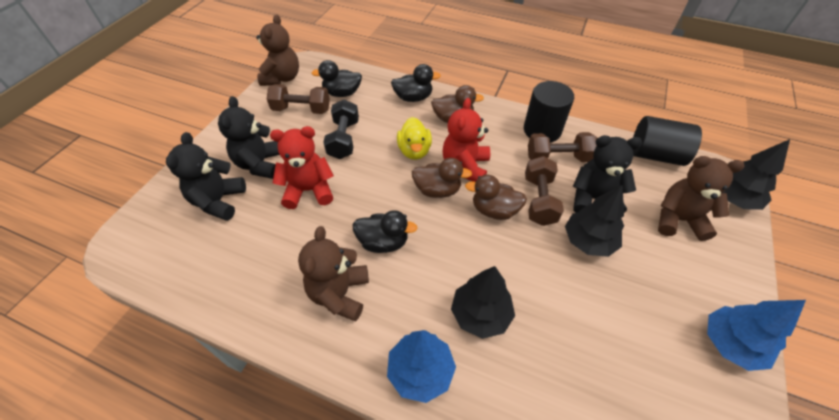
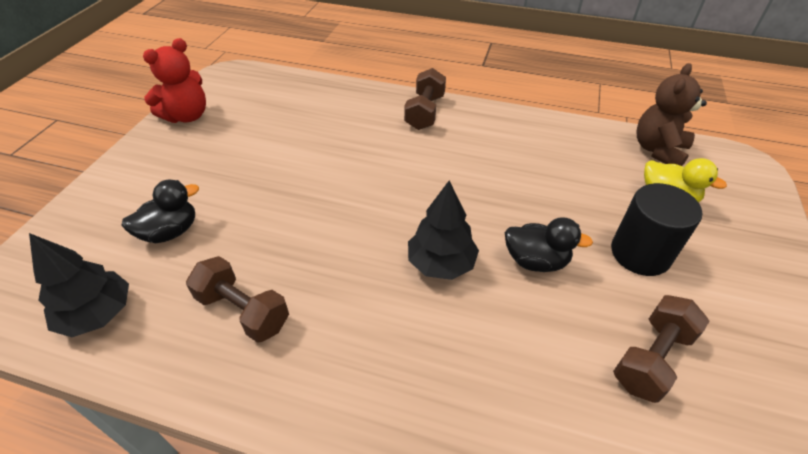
black cylinder: [524,81,574,143] [633,116,702,166] = 2 -> [611,183,702,276] = 1
black duck: [312,60,362,97] [353,210,417,253] [391,64,441,102] = 3 -> [121,179,199,243] [505,217,593,272] = 2
black dumbbell: [323,99,359,159] = 1 -> none = 0
black teddy bear: [166,132,246,221] [218,96,280,179] [573,135,642,213] = 3 -> none = 0
black tree: [451,266,515,339] [565,185,624,257] [722,139,790,210] = 3 -> [29,233,129,337] [408,180,479,280] = 2
blue tree: [387,330,456,403] [707,300,806,371] = 2 -> none = 0
brown duck: [412,158,472,198] [431,85,484,123] [465,175,527,220] = 3 -> none = 0
brown teddy bear: [256,14,299,86] [298,226,369,322] [658,156,745,241] = 3 -> [636,63,707,166] = 1
red teddy bear: [270,126,334,209] [443,98,490,182] = 2 -> [143,38,206,123] = 1

